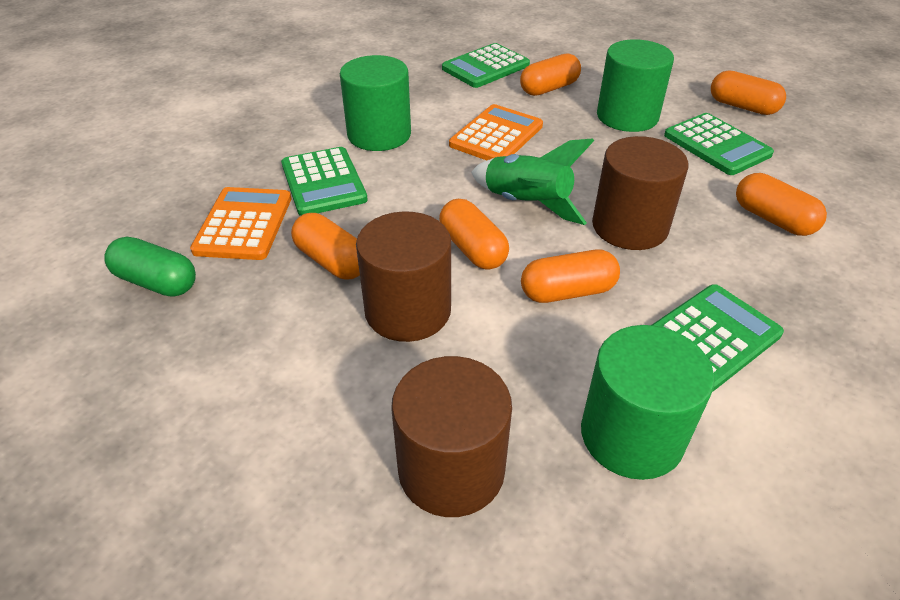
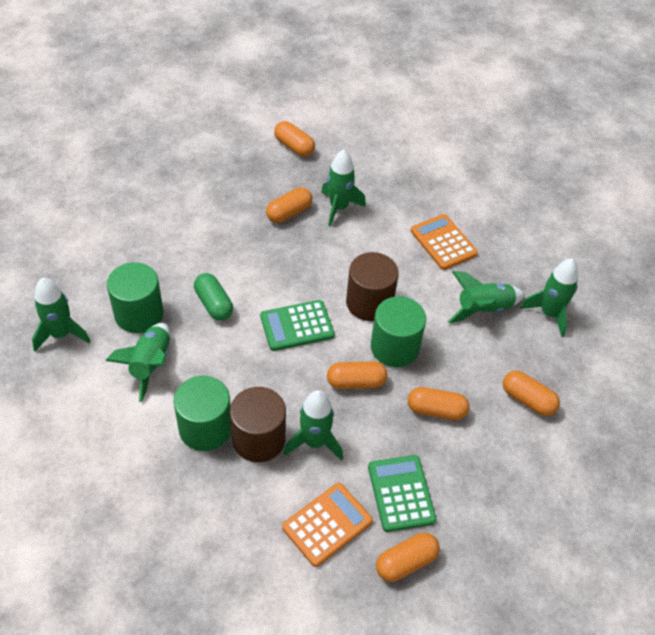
brown cylinder: [356,211,451,342] [391,356,512,517] [592,136,688,250] = 3 -> [230,387,286,462] [346,252,399,321] = 2
green calculator: [281,147,368,216] [442,43,530,88] [652,284,784,392] [664,113,774,175] = 4 -> [260,300,335,351] [368,455,436,532] = 2
green rocket: [471,138,594,225] = 1 -> [32,278,90,352] [106,322,170,402] [284,390,343,461] [321,149,366,227] [448,271,525,323] [520,259,578,337] = 6

